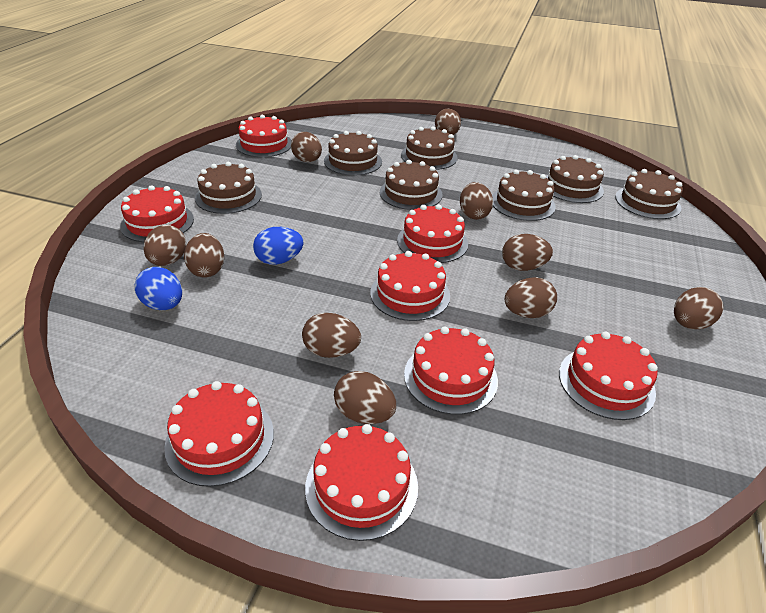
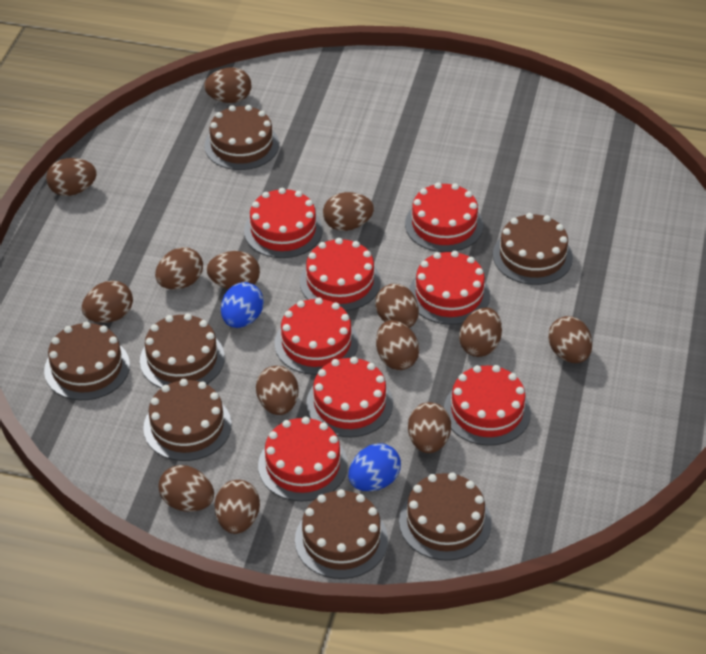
brown egg: [143,225,186,266] [184,233,224,277] [291,132,322,162] [302,313,361,358] [334,371,396,424] [435,109,461,135] [460,182,493,220] [502,234,553,271] [505,277,557,318] [674,287,724,329] = 10 -> [46,158,97,196] [82,280,133,323] [155,247,203,290] [158,465,214,512] [204,67,251,103] [207,251,260,289] [214,480,260,534] [256,366,299,415] [323,192,374,231] [375,284,419,328] [376,320,419,370] [408,402,451,453] [459,308,502,357] [548,316,592,363] = 14

